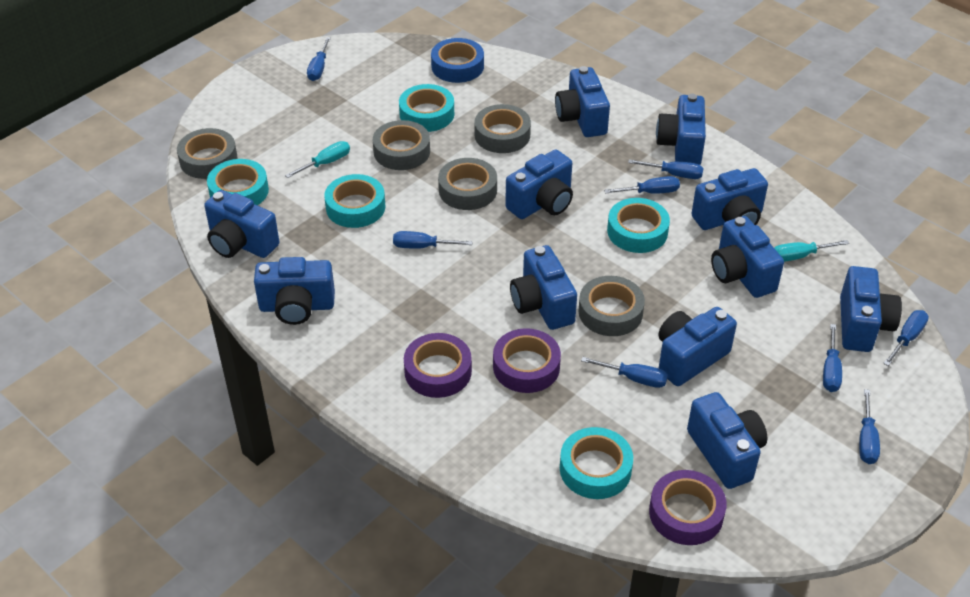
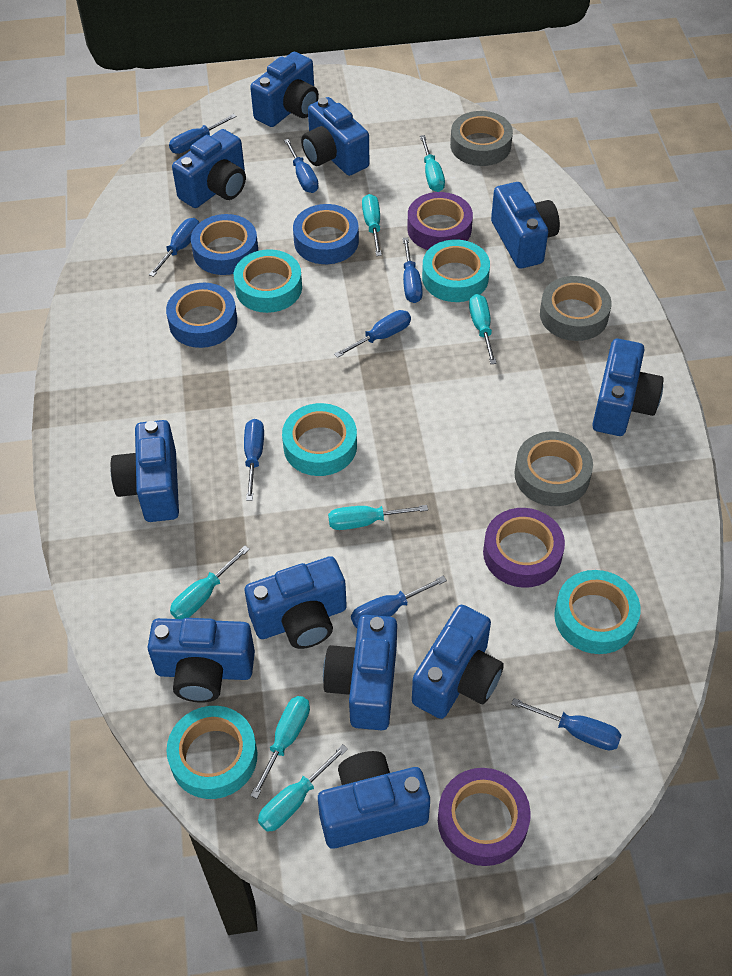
blue tape: [431,38,484,83] = 1 -> [166,283,237,348] [191,214,258,275] [293,204,359,264] = 3
grey tape: [177,128,237,179] [373,120,430,170] [438,158,497,210] [474,104,531,153] [578,276,645,336] = 5 -> [450,111,513,166] [515,432,593,506] [540,276,612,341] = 3
turquoise screwdriver: [285,141,350,178] [774,240,849,262] = 2 -> [170,546,250,619] [250,696,310,799] [258,744,348,832] [328,505,428,530] [362,194,382,256] [420,135,445,192] [469,294,497,364] = 7

